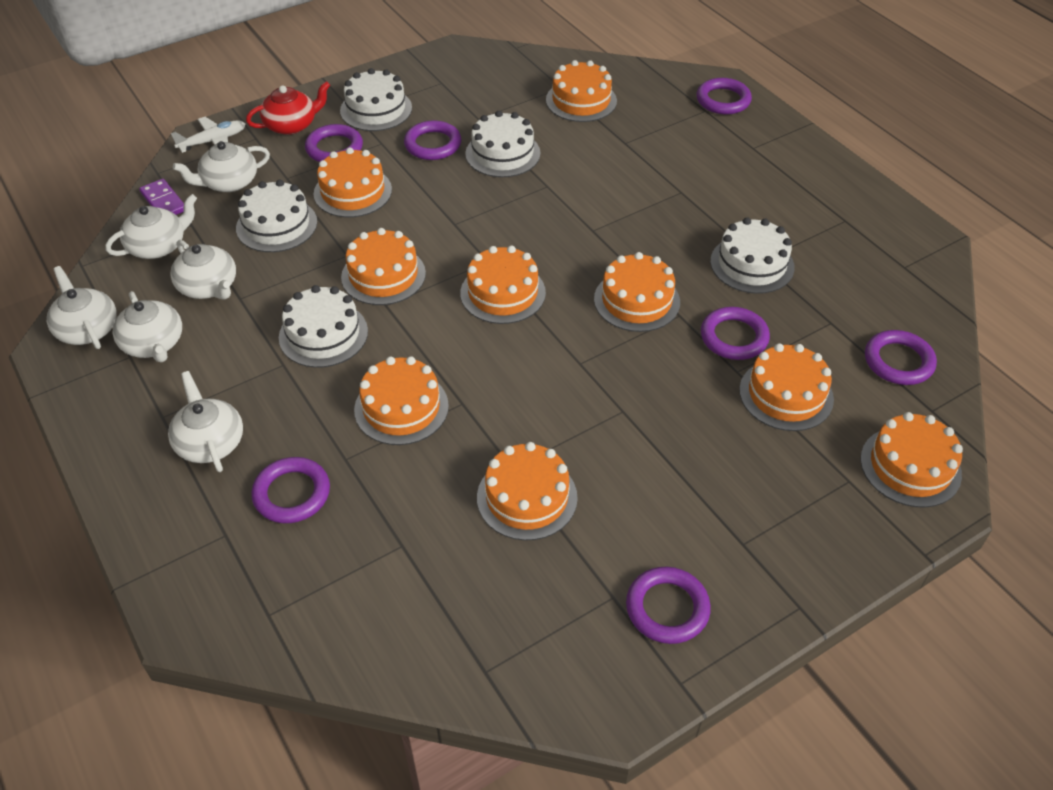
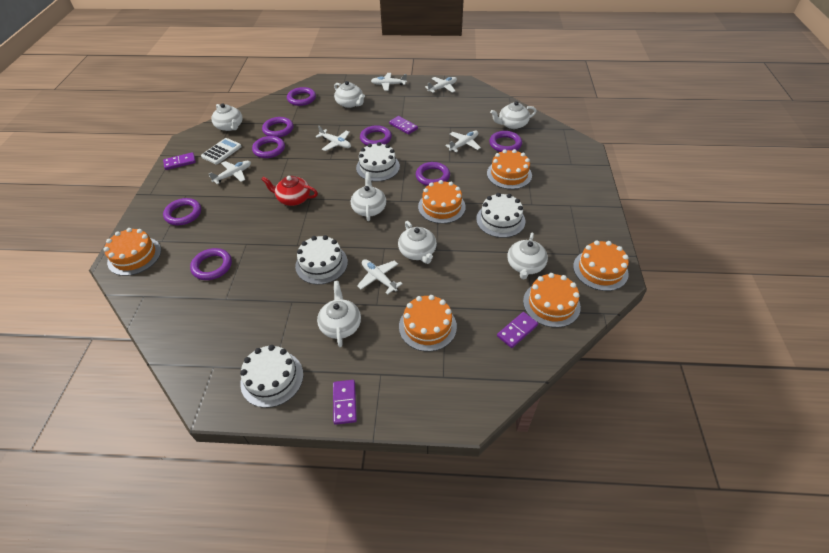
orange cake: [314,147,392,217] [341,228,426,305] [354,356,449,445] [460,246,546,324] [477,442,578,541] [546,60,617,122] [594,252,680,332] [739,343,834,431] [860,412,963,508] = 9 -> [104,228,161,276] [399,295,457,352] [418,180,466,224] [487,149,532,189] [523,273,581,328] [573,241,629,291] = 6
purple domino: [139,179,184,215] = 1 -> [163,152,196,170] [333,380,357,425] [389,116,418,135] [497,312,538,348] = 4
purple ring: [251,457,330,523] [305,124,363,162] [404,120,461,160] [626,567,711,644] [697,78,752,115] [701,307,770,360] [865,330,937,385] = 7 -> [163,198,201,225] [190,248,232,280] [252,136,285,158] [262,117,293,137] [287,87,316,106] [360,125,392,146] [416,162,450,186] [489,131,522,152] = 8
white cake: [236,180,317,252] [279,285,368,368] [340,68,412,131] [465,111,541,177] [710,218,795,294] = 5 -> [240,345,303,408] [295,235,348,285] [356,142,400,182] [476,193,525,238] = 4
white calculator: none = 0 -> [201,138,242,164] = 1
white plane: [171,117,246,153] = 1 -> [209,161,251,184] [316,125,351,151] [357,259,403,295] [371,73,407,91] [425,77,457,93] [445,131,481,152] = 6
white teapot: [47,266,117,349] [105,194,197,259] [112,291,182,362] [168,371,243,472] [170,240,236,300] [173,141,270,192] = 6 -> [211,103,243,131] [317,281,361,347] [334,81,365,108] [351,172,386,221] [398,221,437,264] [490,101,536,129] [507,233,548,279] = 7

